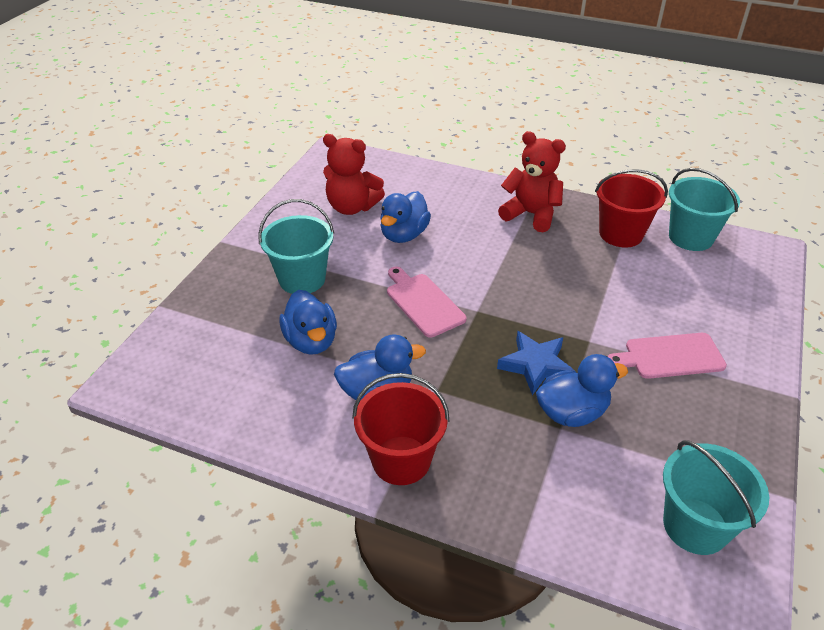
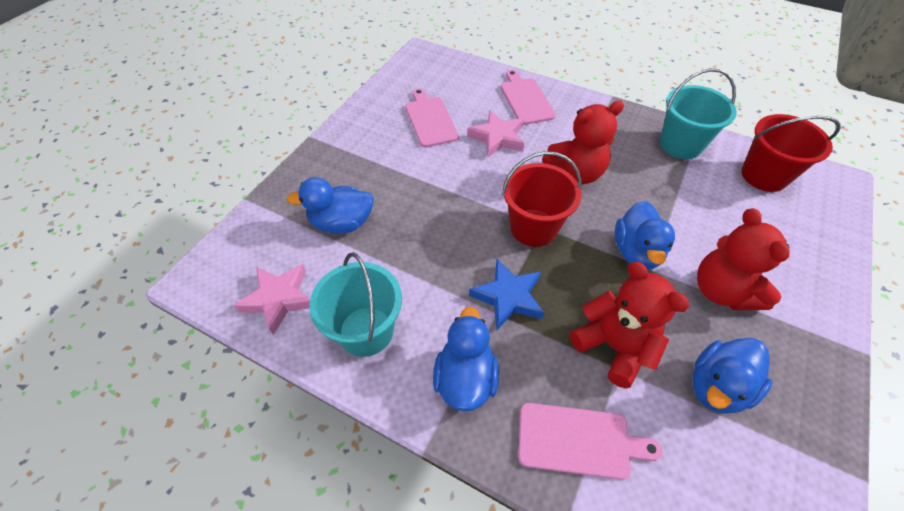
pink cutting board: [387,266,466,338] [607,333,727,379] = 2 -> [405,88,459,147] [501,70,556,125] [518,403,662,480] = 3
pink star: none = 0 -> [234,264,310,335] [467,110,524,157] = 2
red teddy bear: [323,134,385,215] [498,131,566,232] = 2 -> [542,101,624,184] [570,262,689,389] [697,208,789,310] = 3
turquoise bucket: [258,199,334,294] [663,440,769,555] [669,168,740,251] = 3 -> [309,252,402,357] [660,68,737,159] = 2

